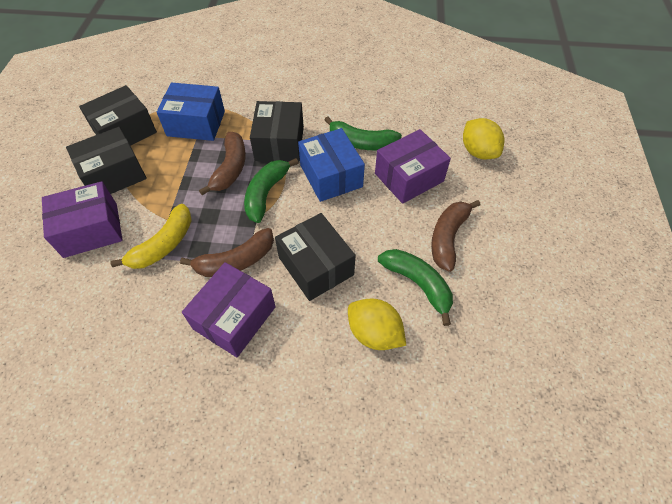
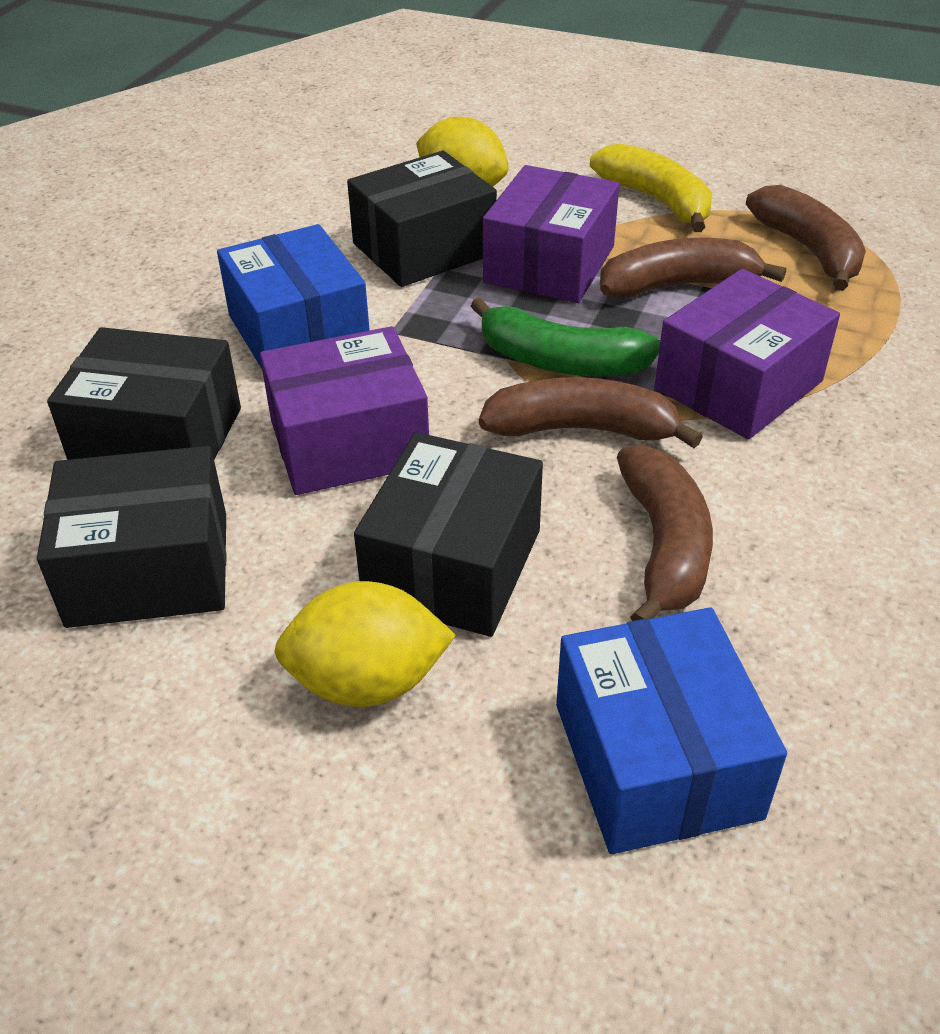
brown banana: [180,228,274,277] [199,132,246,196] [431,200,480,272] = 3 -> [479,377,703,448] [600,238,786,299] [617,445,713,621] [746,185,866,291] = 4
green banana: [244,158,298,223] [325,116,402,150] [378,249,453,326] = 3 -> [471,298,660,376] = 1

